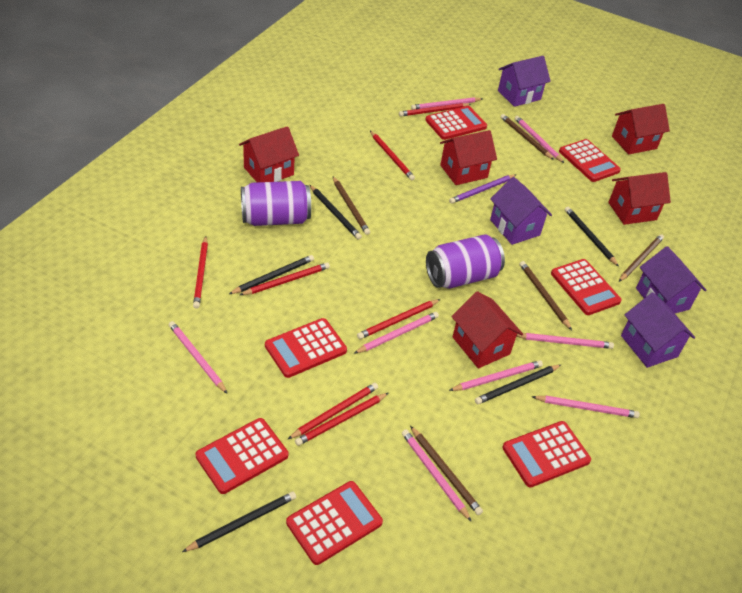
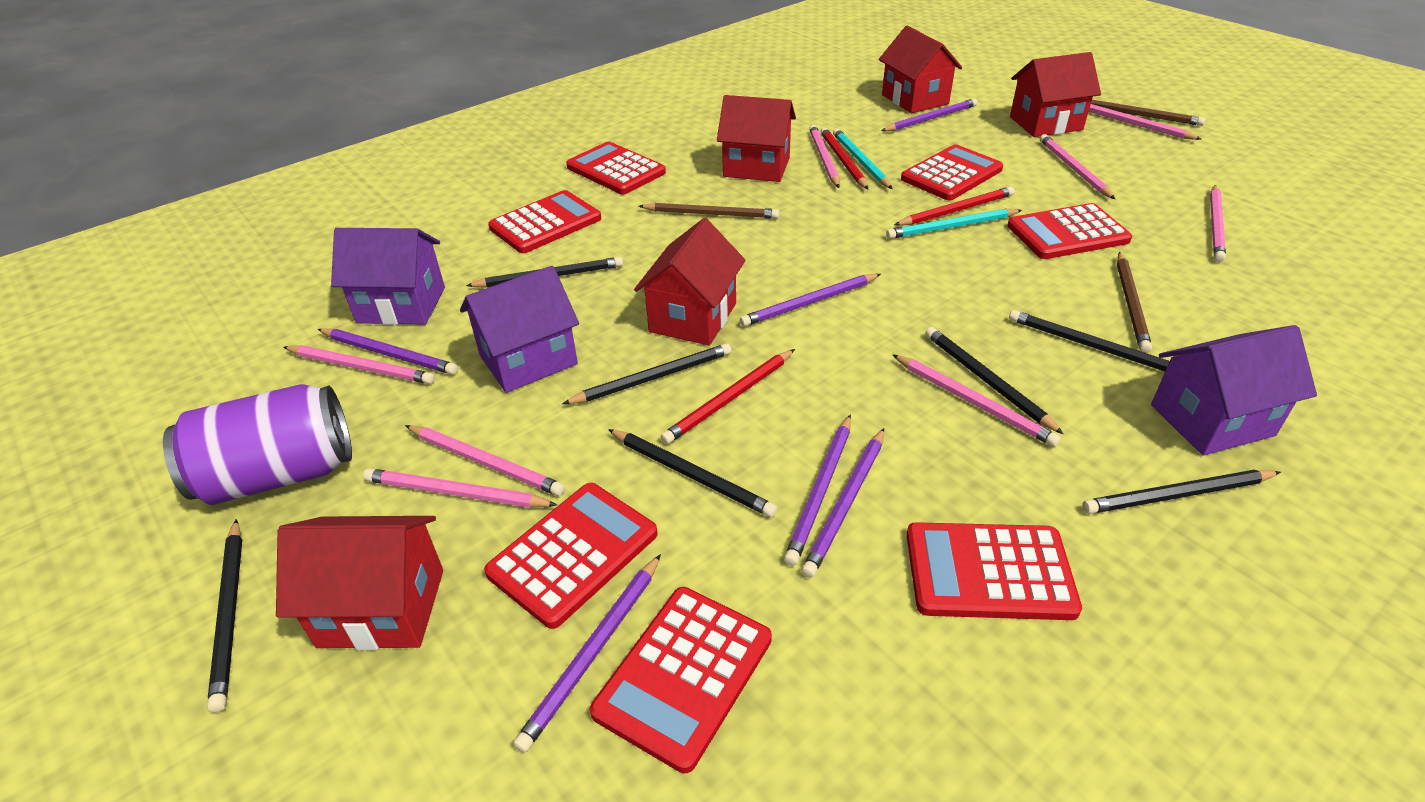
black pencil: [182,491,296,552] [229,255,314,294] [310,185,362,240] [475,365,561,404] [565,207,619,267] = 5 -> [207,519,242,712] [466,257,623,288] [562,343,732,404] [608,429,777,517] [925,327,1064,434] [1009,310,1170,371] [1082,470,1281,514] = 7
brown pencil: [333,177,370,235] [410,426,483,515] [501,114,554,160] [520,261,572,330] [619,234,664,282] = 5 -> [639,203,779,219] [1091,100,1205,126] [1117,252,1152,353] = 3
purple can: [241,181,311,226] [426,234,505,289] = 2 -> [163,384,352,505] = 1
purple house: [490,177,552,245] [498,56,551,107] [621,292,695,368] [636,246,706,313] = 4 -> [331,228,445,325] [460,266,579,393] [1151,325,1317,456] = 3
purple pencil: [449,175,516,204] = 1 -> [318,328,458,375] [513,554,661,753] [740,274,881,327] [784,415,851,566] [801,428,884,578] [881,98,978,131] = 6
red pencil: [193,236,208,309] [240,262,330,295] [288,383,378,439] [295,393,389,446] [357,299,441,339] [370,131,415,180] [399,103,471,117] = 7 -> [661,349,795,444] [820,127,868,189] [894,187,1014,226] = 3
turquoise pencil: none = 0 -> [833,128,892,189] [886,209,1022,239] = 2

